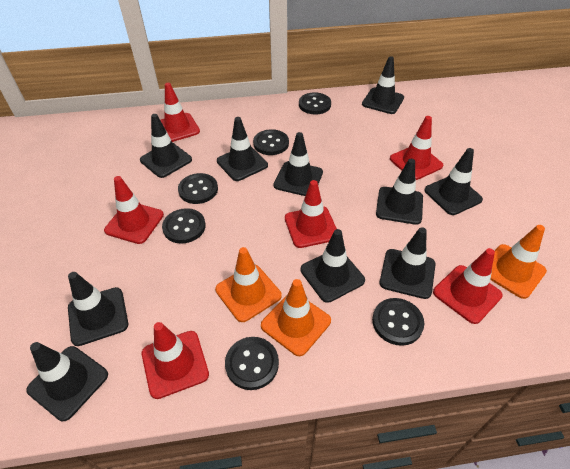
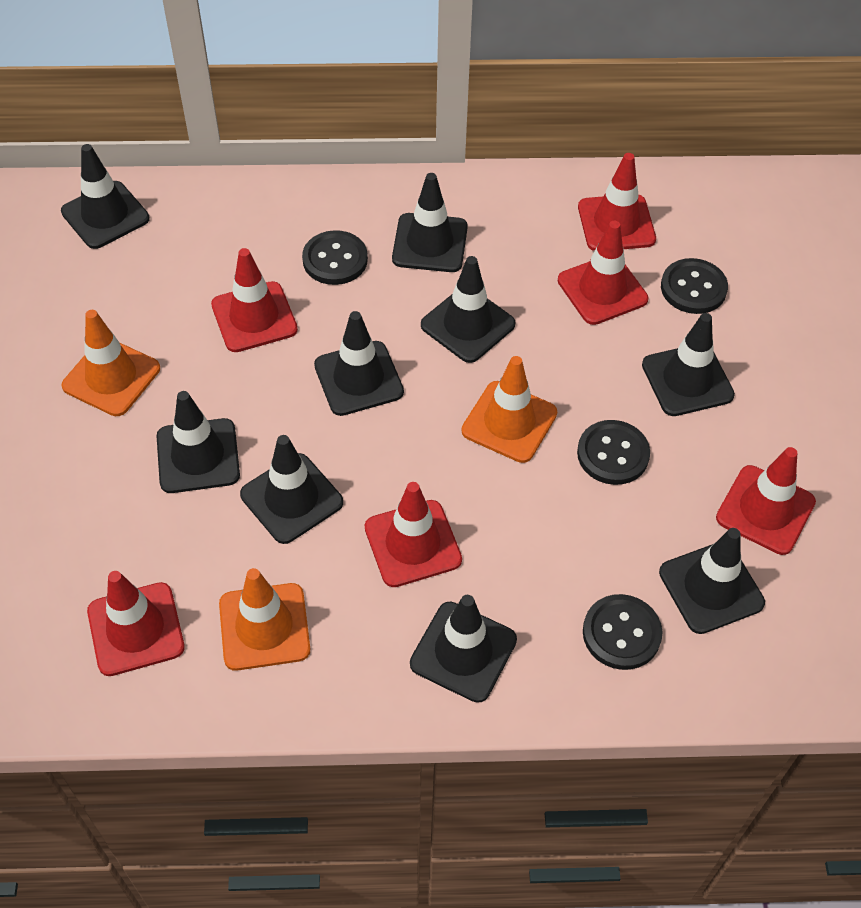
black button: [162,208,206,244] [178,173,218,204] [225,337,279,390] [253,129,289,155] [299,92,331,115] [372,298,424,346] = 6 -> [302,230,368,285] [577,420,650,485] [583,594,662,670] [661,258,728,314] = 4
black traffic cone: [26,342,108,421] [68,272,128,346] [140,114,192,178] [217,117,268,181] [273,132,323,196] [301,229,365,303] [362,56,404,114] [376,159,423,225] [380,227,436,299] [424,148,483,215] = 10 -> [61,144,150,249] [157,391,240,493] [240,435,343,544] [314,311,404,416] [392,173,468,272] [410,595,517,703] [421,256,515,363] [642,313,735,416] [659,528,765,634] = 9

